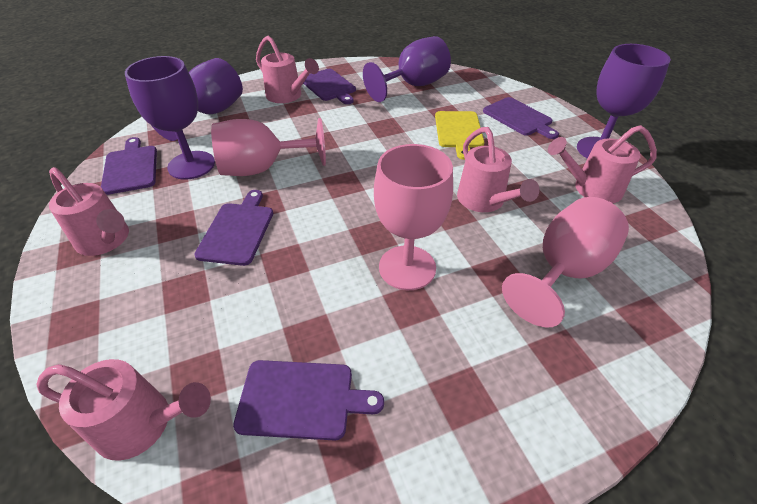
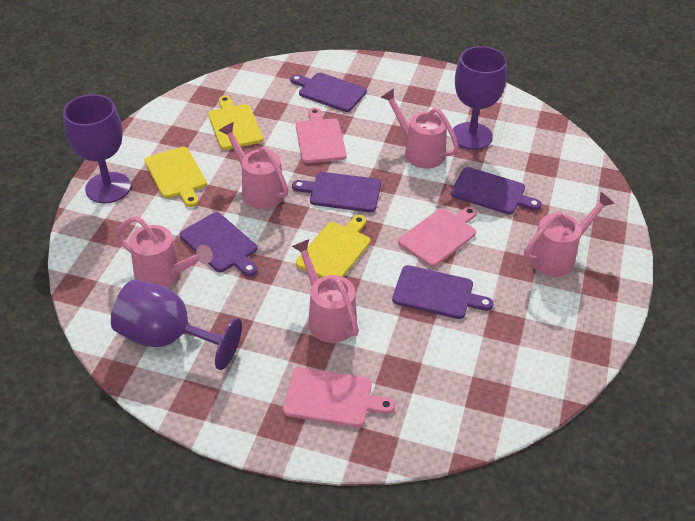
pink cutting board: none = 0 -> [283,367,395,427] [296,108,347,163] [398,207,477,267] = 3
pink goblet: [211,118,326,176] [374,144,453,290] [502,197,629,328] = 3 -> none = 0
purple goblet: [125,56,215,180] [151,58,243,141] [363,36,451,102] [577,44,671,159] = 4 -> [63,94,131,203] [111,280,242,370] [453,46,507,150] = 3
yellow cutting board: [435,111,484,160] = 1 -> [145,147,207,207] [208,96,263,150] [296,215,370,278] = 3

